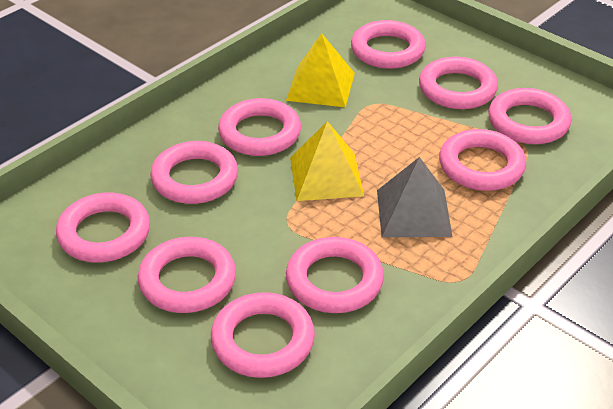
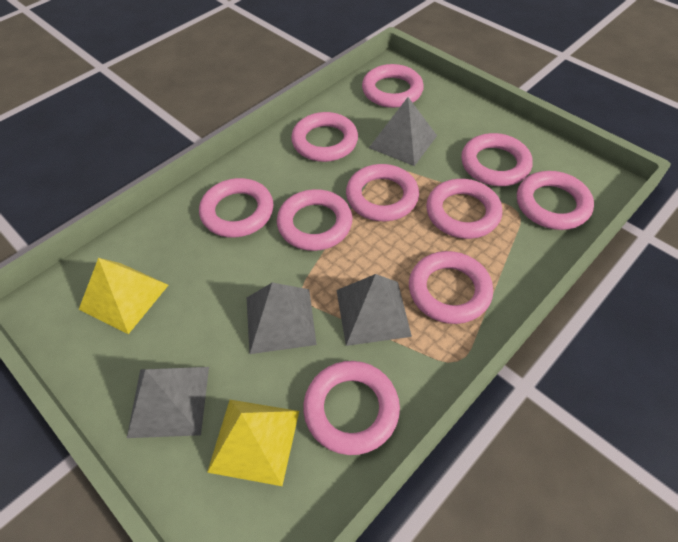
grey pyramid: [377,157,453,237] = 1 -> [127,367,209,438] [247,282,317,354] [336,274,412,346] [369,97,437,166] = 4

